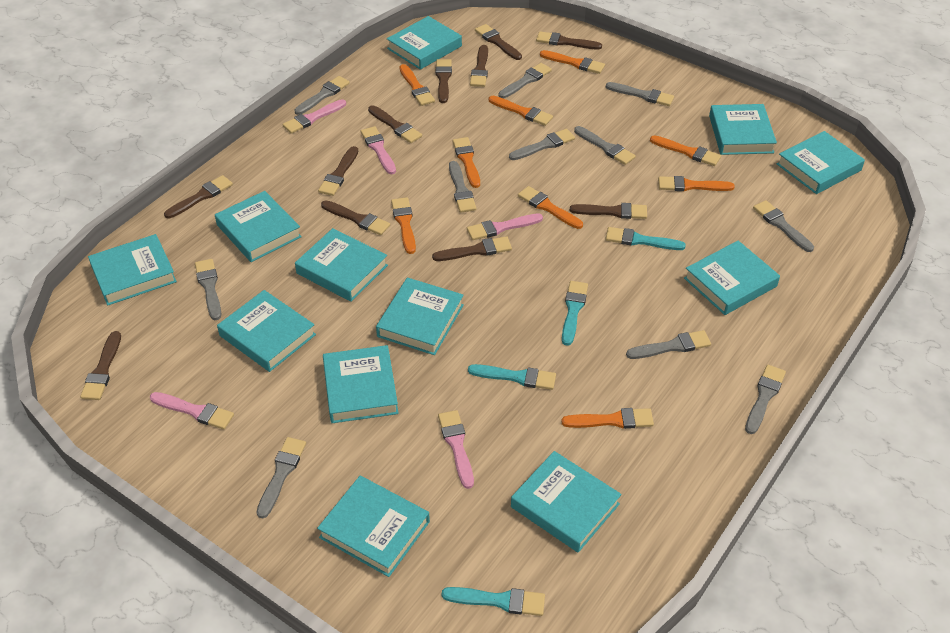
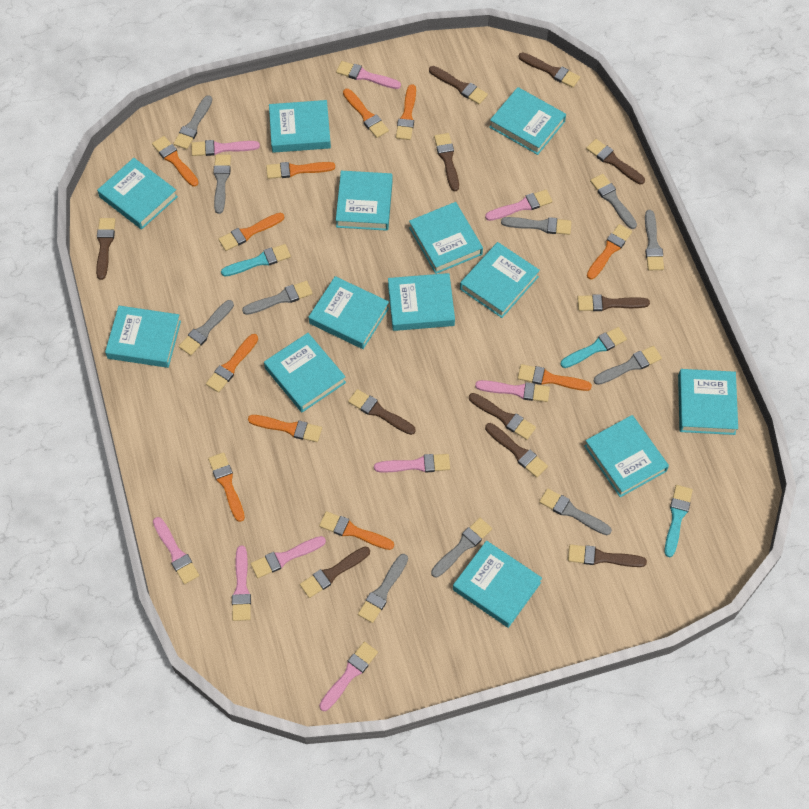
orange brush: [391,197,416,254] [400,64,435,106] [453,137,480,188] [489,96,553,126] [518,186,583,229] [540,50,605,74] [561,408,654,429] [650,135,721,166] [658,176,735,191] = 9 -> [152,136,199,187] [206,334,258,393] [208,452,245,522] [218,213,284,251] [248,415,322,442] [266,162,335,179] [319,511,394,550] [343,89,389,138] [396,84,416,140] [518,364,592,391] [587,224,632,279] = 11
pink brush: [150,392,234,429] [282,99,346,134] [361,126,396,174] [438,410,474,489] [467,213,543,240] = 5 -> [153,517,199,584] [191,140,260,156] [232,546,251,621] [251,536,326,578] [319,642,378,711] [336,61,401,89] [374,454,450,472] [475,380,550,402] [485,190,552,221] = 9
turquoise book: [88,234,177,305] [215,191,302,262] [217,290,316,372] [295,228,388,301] [317,476,430,577] [323,345,399,423] [376,278,464,355] [387,16,462,70] [511,451,621,553] [684,241,780,315] [709,104,777,155] [777,131,865,194] = 12 -> [97,158,178,230] [105,306,181,368] [264,333,346,412] [269,100,331,153] [309,276,389,349] [336,171,393,231] [388,273,455,331] [409,202,483,274] [453,541,542,628] [460,242,540,318] [489,87,566,155] [584,415,669,497] [678,369,738,435] = 13
turquoise brush: [442,587,545,616] [468,364,556,390] [562,281,588,346] [606,227,686,250] = 4 -> [221,244,291,277] [560,327,627,368] [664,485,693,557] = 3

